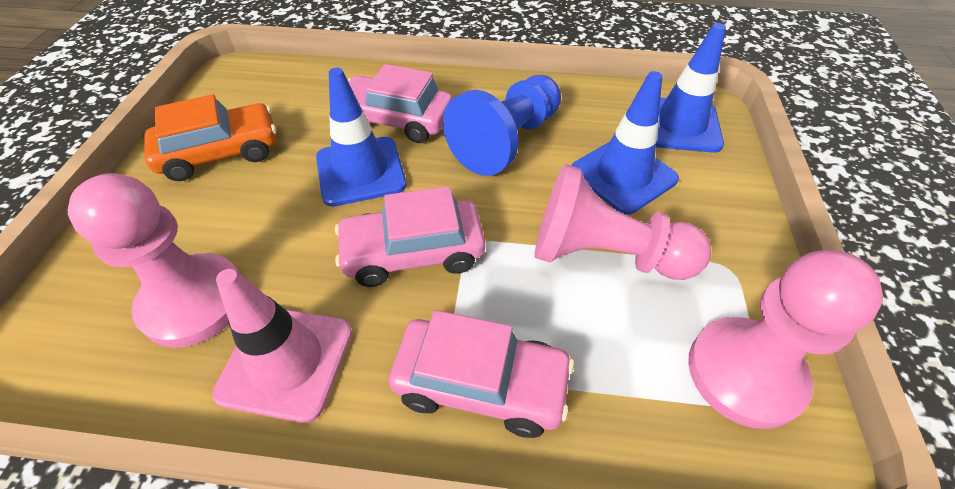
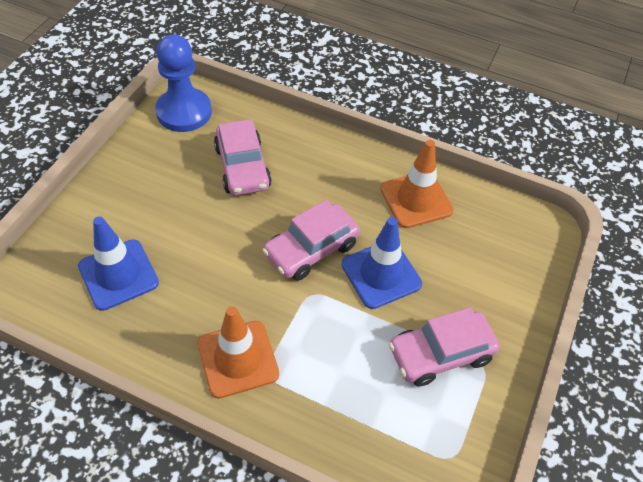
blue traffic cone: [316,68,406,207] [571,71,679,215] [656,23,726,153] = 3 -> [78,216,159,311] [342,217,422,309] = 2
orange car: [144,94,277,181] = 1 -> none = 0
orange traffic cone: none = 0 -> [197,306,279,399] [380,140,454,228] = 2
pink pawn: [68,173,240,348] [534,164,711,280] [688,250,883,429] = 3 -> none = 0
pink traffic cone: [212,269,352,423] = 1 -> none = 0

